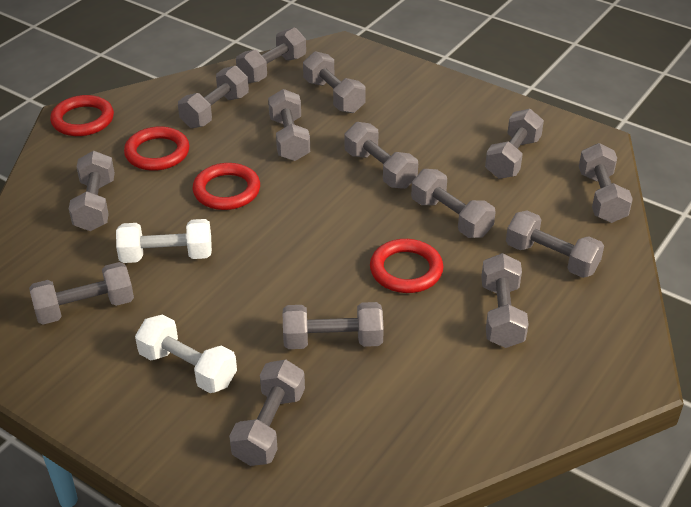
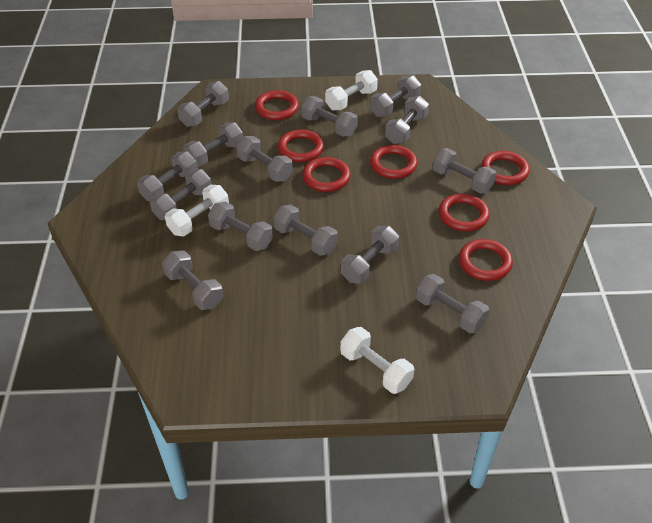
red ring: [50,95,114,136] [124,126,189,171] [192,163,260,210] [370,239,443,293] = 4 -> [255,90,299,120] [278,129,324,162] [302,157,351,192] [370,145,417,179] [439,194,490,231] [459,239,513,281] [481,151,530,185] = 7
white dumbbell: [116,219,212,263] [135,314,237,393] = 2 -> [165,185,229,236] [325,70,378,111] [340,327,415,394] = 3

